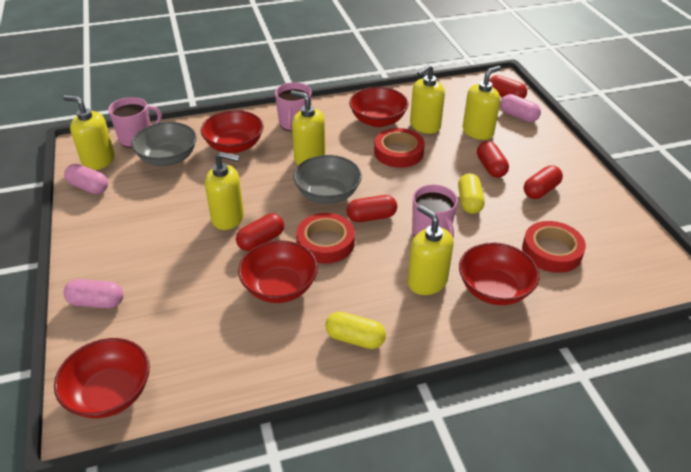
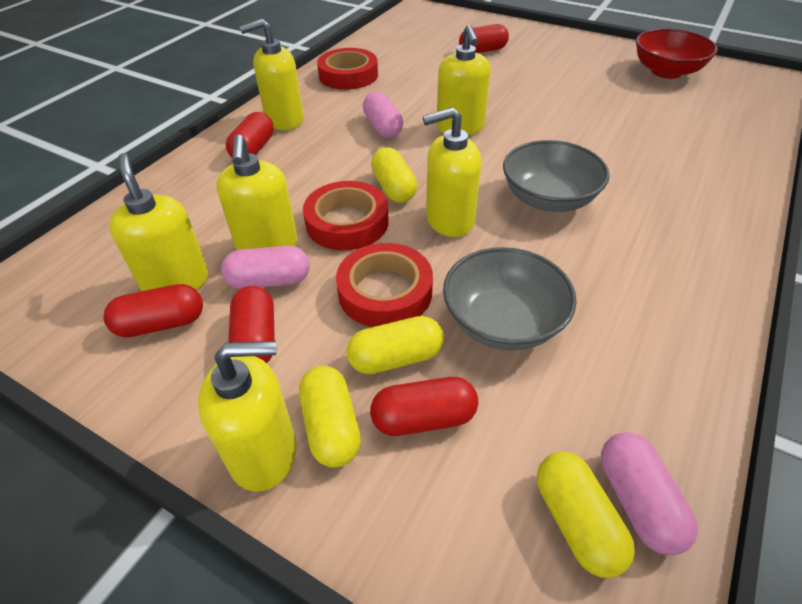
pink mug: [108,97,162,148] [275,82,312,131] [412,185,458,238] = 3 -> none = 0
red bowl: [54,338,150,418] [201,110,263,153] [238,241,318,303] [349,87,408,127] [459,243,540,305] = 5 -> [636,29,718,79] = 1
yellow capsule: [325,312,386,349] [458,173,485,214] = 2 -> [299,366,361,467] [347,316,444,374] [371,147,417,203] [537,451,635,578] = 4

